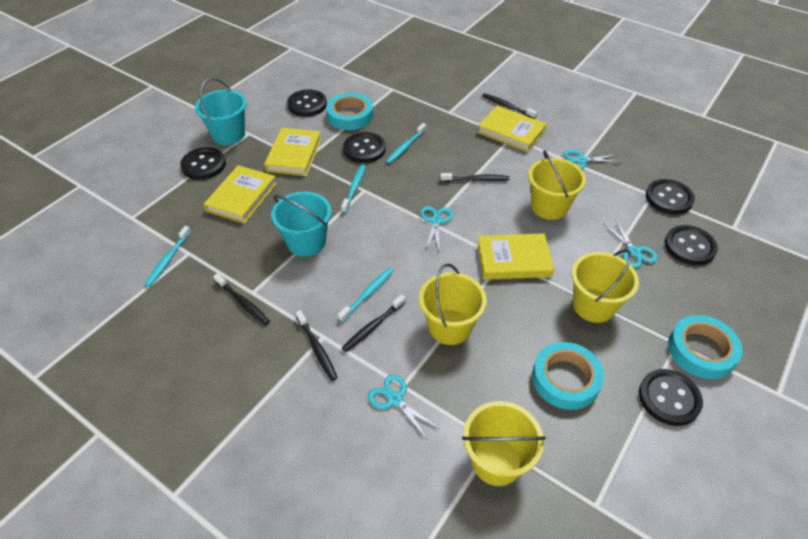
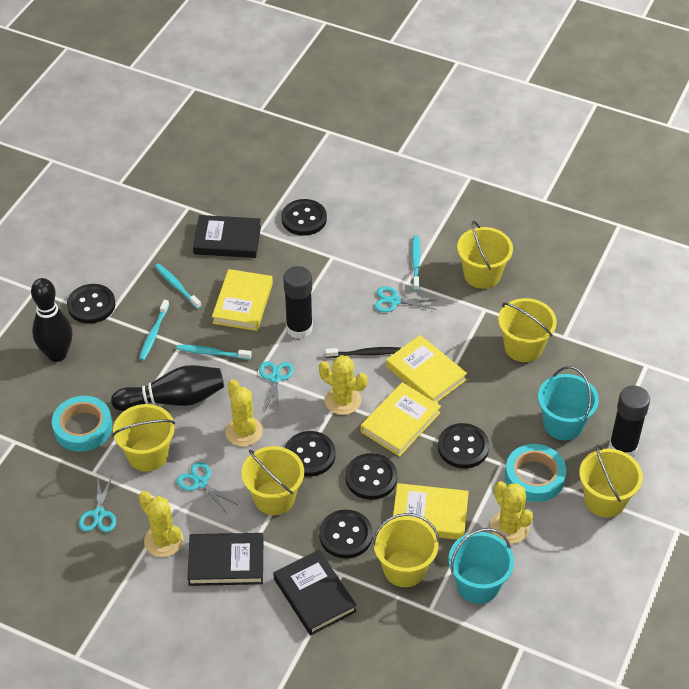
black book: none = 0 -> [187,533,263,586] [193,215,261,258] [273,550,357,635] = 3
black bowling pin: none = 0 -> [31,278,73,362] [111,365,224,411] = 2
black glue stick: none = 0 -> [283,266,313,339] [609,385,650,457] = 2
black toothbrush: [213,273,270,326] [296,310,338,381] [342,294,406,352] [440,173,510,182] [482,93,537,119] = 5 -> [325,347,401,358] = 1
turquoise tape: [326,93,373,130] [532,342,604,410] [668,315,743,379] = 3 -> [52,396,112,452] [505,444,566,502] = 2
yellow bucket: [419,263,487,345] [462,401,546,486] [528,150,586,220] [572,249,639,323] = 4 -> [112,404,175,472] [241,446,304,515] [372,513,440,587] [457,221,513,289] [498,298,557,362] [579,445,643,518] = 6
yellow cactus: none = 0 -> [139,491,184,557] [225,379,263,446] [319,355,367,415] [490,481,533,544] = 4

